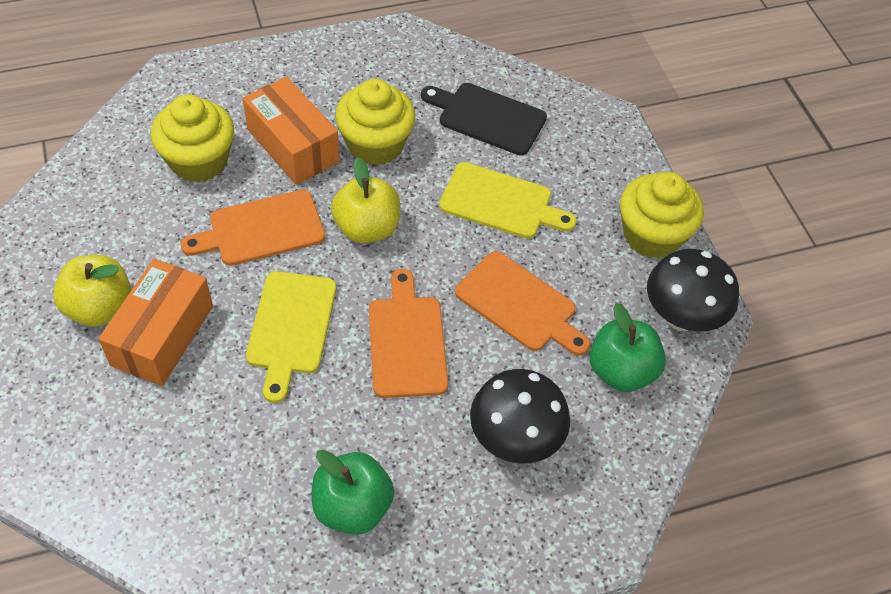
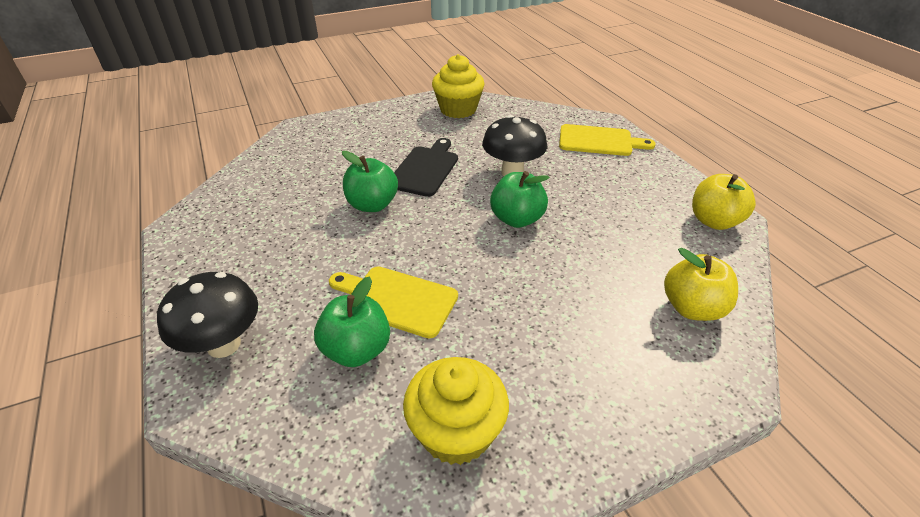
green apple: [312,450,394,535] [589,303,666,392] = 2 -> [314,277,390,367] [342,151,398,212] [490,171,550,228] = 3
orange box: [98,259,213,386] [243,76,339,185] = 2 -> none = 0
orange cutting board: [181,190,325,266] [369,269,448,398] [455,251,590,356] = 3 -> none = 0
yellow cupcake: [151,94,234,183] [335,79,416,165] [620,172,704,259] = 3 -> [403,357,509,465] [432,54,485,118] = 2

